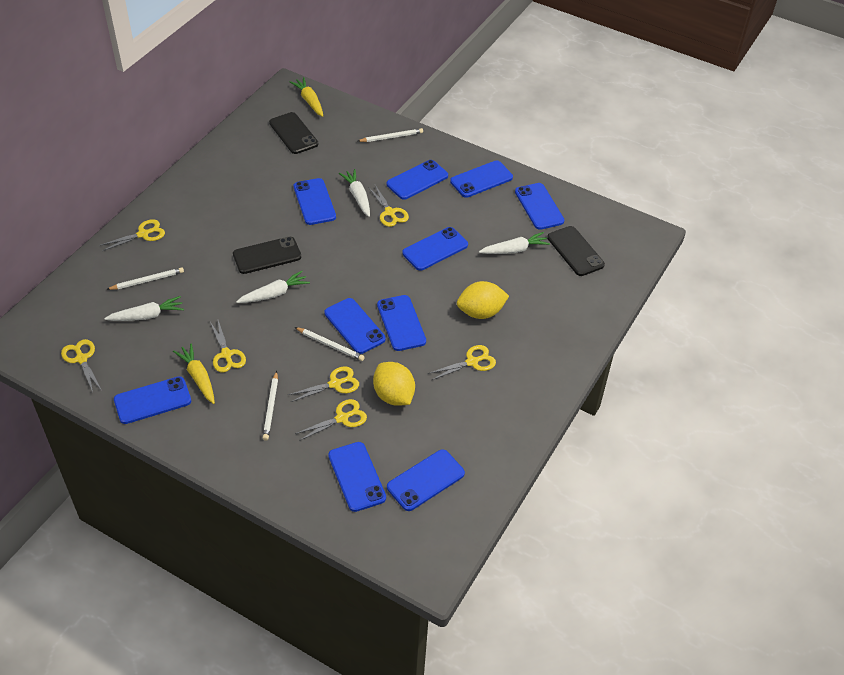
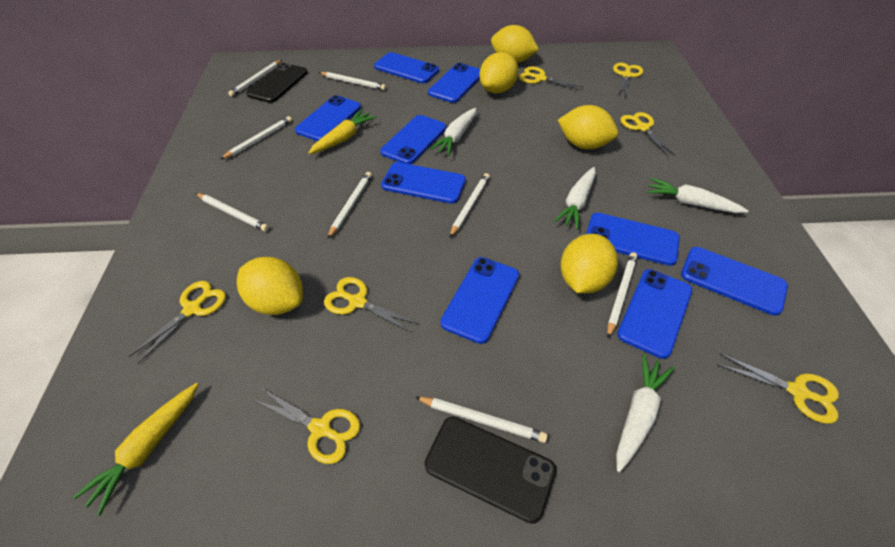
black phone: [233,237,301,274] [269,112,318,154] [547,226,605,276] = 3 -> [246,63,308,103] [425,417,556,524] = 2
blue phone: [114,376,191,424] [294,178,336,225] [324,298,386,354] [328,442,386,512] [377,295,426,351] [387,160,448,200] [387,449,465,511] [402,227,468,271] [450,160,513,198] [515,183,564,230] = 10 -> [295,95,361,141] [374,52,439,83] [380,115,446,164] [381,162,466,204] [428,63,480,103] [441,257,519,344] [587,213,680,266] [617,269,692,359] [681,247,788,316] = 9
white pencil: [106,267,184,290] [263,371,278,441] [295,327,365,361] [358,128,423,142] = 4 -> [196,193,269,231] [220,116,292,160] [228,60,282,97] [319,72,386,90] [328,172,372,239] [415,397,548,443] [449,173,490,238] [607,253,637,338] = 8
yellow lemon: [373,362,415,406] [457,281,509,319] = 2 -> [237,257,303,315] [479,52,519,93] [491,25,539,63] [558,105,618,149] [561,234,618,294] = 5

